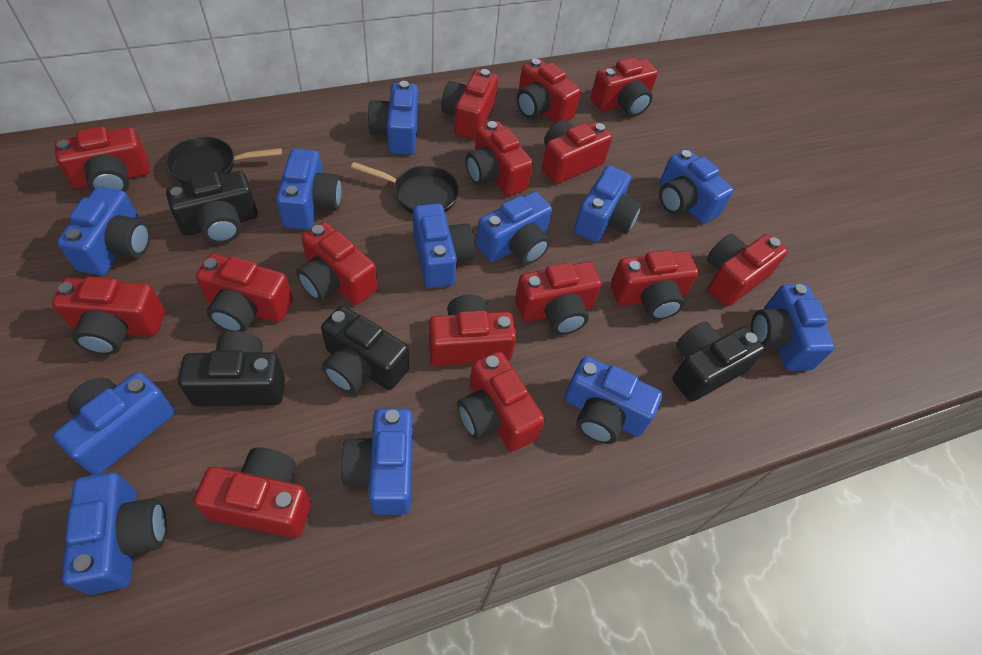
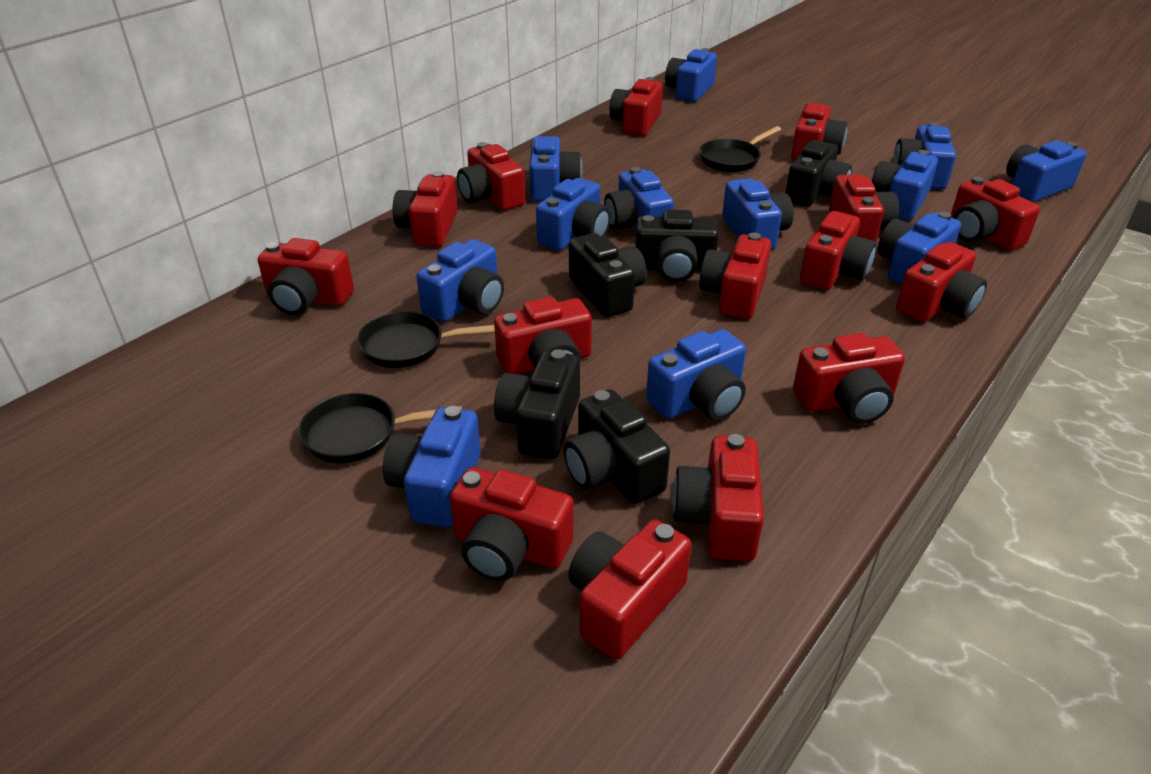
black camera: [166,171,258,244] [178,331,285,406] [321,306,409,393] [672,322,765,402] = 4 -> [494,349,580,459] [563,389,670,504] [569,233,647,317] [635,209,719,282] [786,140,852,206] = 5
black pan: [165,137,282,184] [351,162,459,214] = 2 -> [299,393,462,463] [357,311,495,368] [699,126,781,172] = 3

